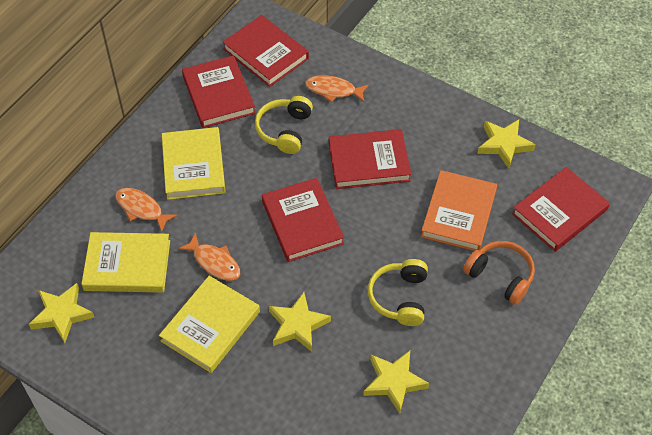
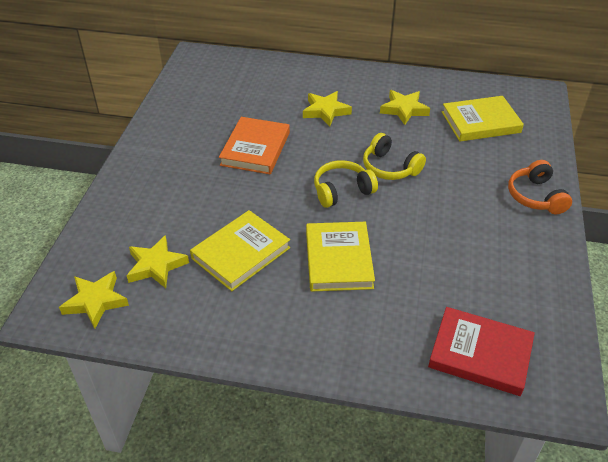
orange fish: [115,188,178,232] [178,233,240,281] [305,75,369,102] = 3 -> none = 0
red book: [182,55,256,128] [223,15,309,87] [262,178,344,262] [329,129,411,189] [512,167,610,252] = 5 -> [428,307,535,396] = 1

